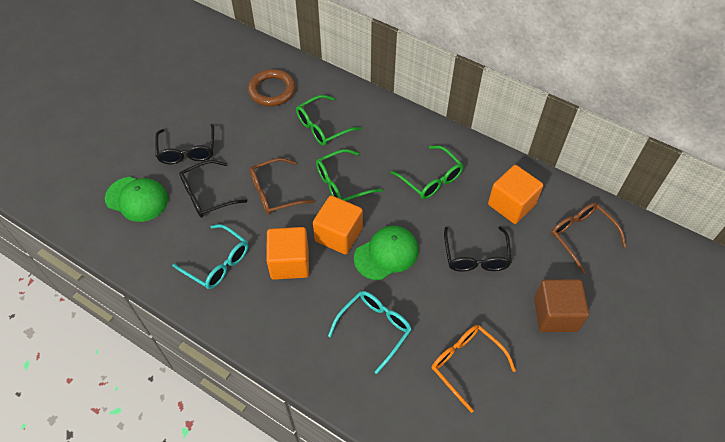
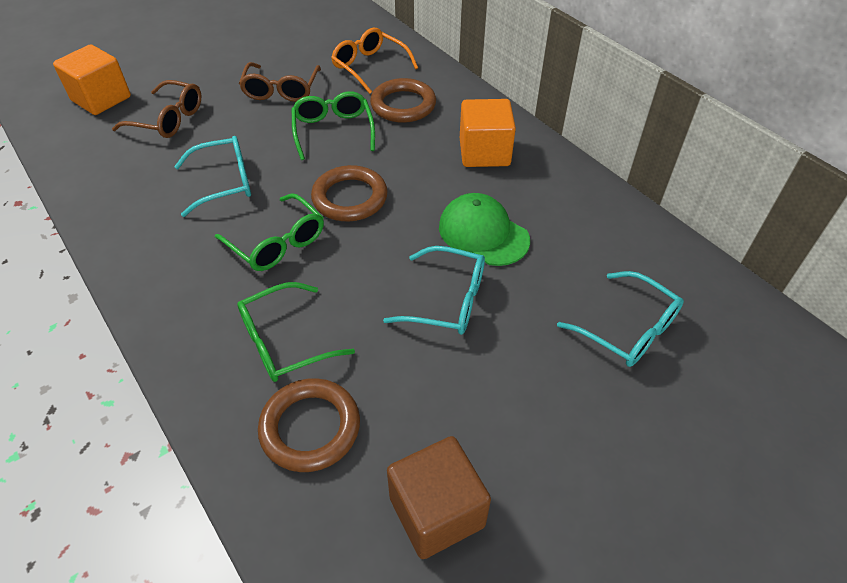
black glasses: [155,124,214,164] [179,160,247,218] [444,226,512,272] = 3 -> none = 0
brown ring: [248,69,296,106] = 1 -> [258,378,360,472] [311,165,388,221] [370,78,436,123] = 3
green cap: [105,177,168,222] [354,226,419,280] = 2 -> [439,193,530,266] = 1
orange cube: [266,227,309,280] [313,195,363,254] [488,165,543,224] = 3 -> [53,44,131,115] [460,99,516,167] = 2
turquoise glasses: [172,224,248,289] [328,291,412,374] = 2 -> [174,136,251,217] [383,246,485,335] [557,271,684,367] = 3

